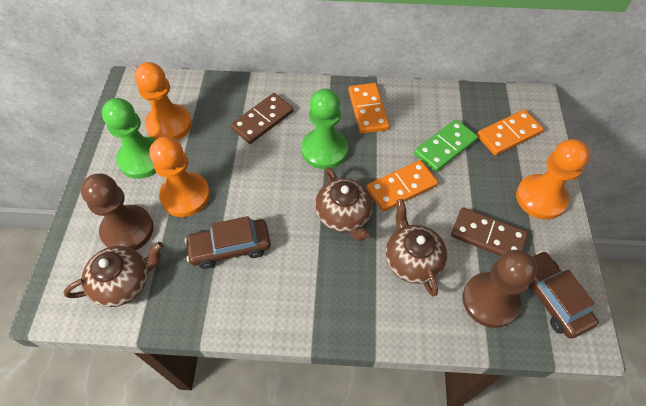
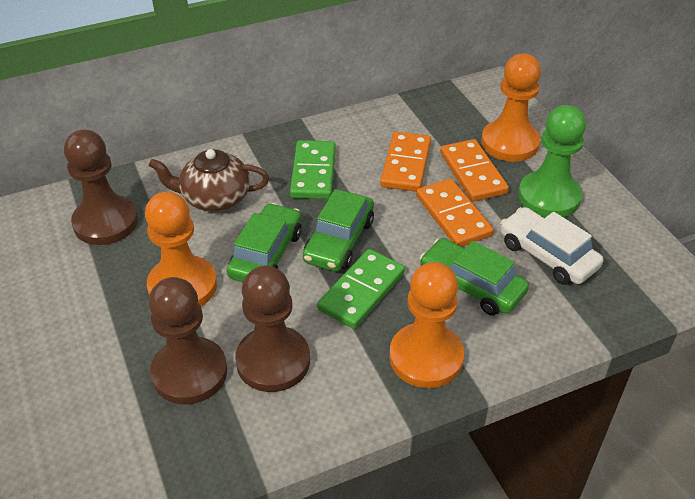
brown car: [185,216,271,269] [528,251,599,339] = 2 -> none = 0
brown domino: [230,93,293,144] [451,208,528,256] = 2 -> none = 0
brown pawn: [80,174,154,251] [463,250,537,328] = 2 -> [64,129,138,245] [149,277,227,405] [235,266,310,392] = 3
brown teapot: [63,242,164,307] [315,167,373,241] [385,199,447,296] = 3 -> [148,149,269,211] = 1
green car: none = 0 -> [227,203,302,282] [303,189,374,272] [420,238,529,315] = 3
green domino: [414,119,478,172] = 1 -> [290,140,336,199] [317,249,405,329] = 2
green pawn: [102,98,157,179] [302,89,348,169] = 2 -> [518,105,586,217] = 1
white car: none = 0 -> [500,207,603,285] = 1

